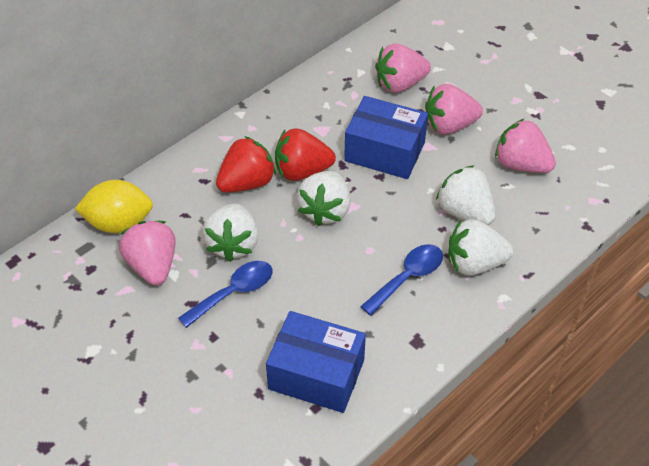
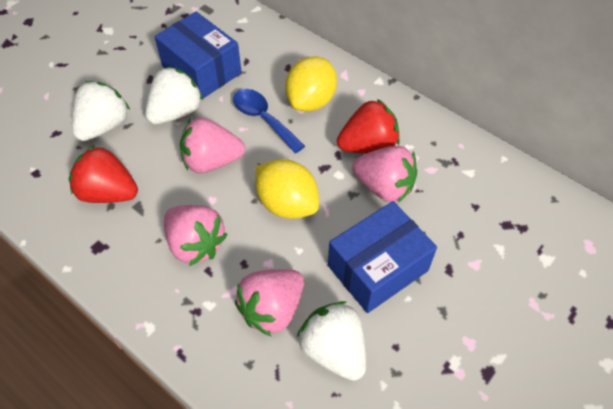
blue spoon: [178,261,273,328] [360,244,443,316] = 2 -> [233,89,305,153] = 1
white strawberry: [202,203,259,262] [297,171,350,226] [436,165,496,225] [448,219,514,276] = 4 -> [72,81,130,141] [145,66,203,124] [297,301,366,381] = 3
yellow lemon: [75,180,153,233] = 1 -> [255,159,319,219] [285,56,337,112] = 2

